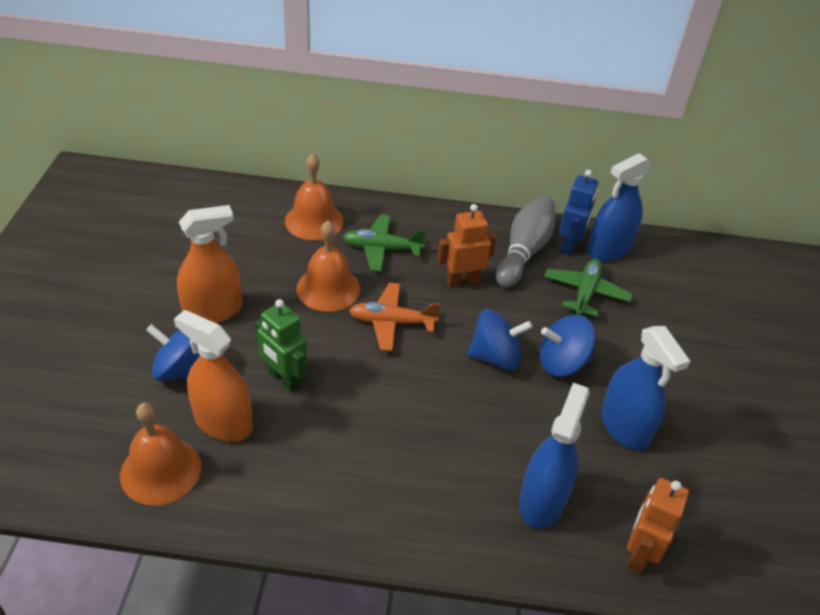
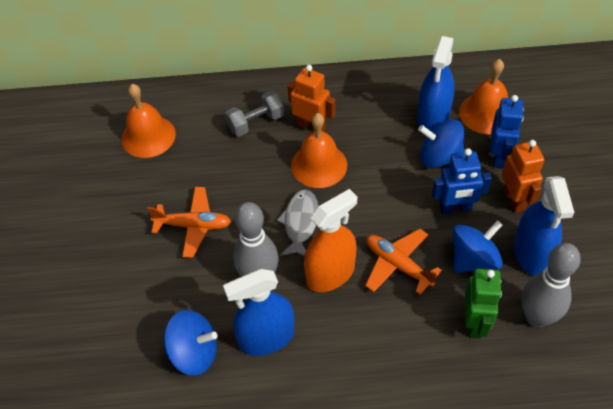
blue robot: [559,170,598,256] = 1 -> [432,148,492,214] [491,95,524,169] = 2
green plane: [343,214,426,272] [544,258,633,317] = 2 -> none = 0
grey bowling pin: [496,196,555,288] = 1 -> [233,202,279,277] [521,243,581,328] = 2
grey dumbbell: none = 0 -> [225,91,284,137] = 1
grey fish: none = 0 -> [277,190,318,256] = 1
orange plane: [349,283,440,351] = 1 -> [147,187,231,258] [365,229,442,294] = 2
orange spray bottle: [174,310,253,442] [177,205,242,323] = 2 -> [304,189,357,292] = 1

